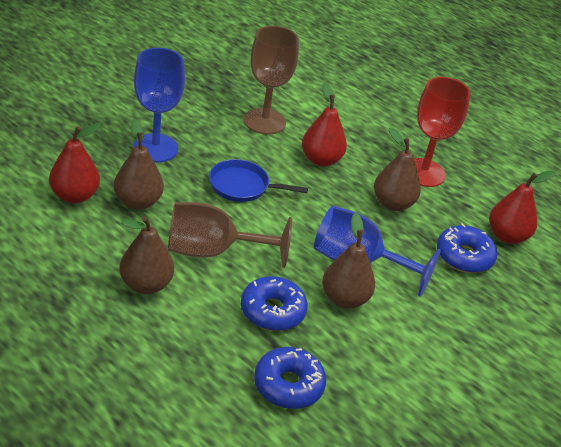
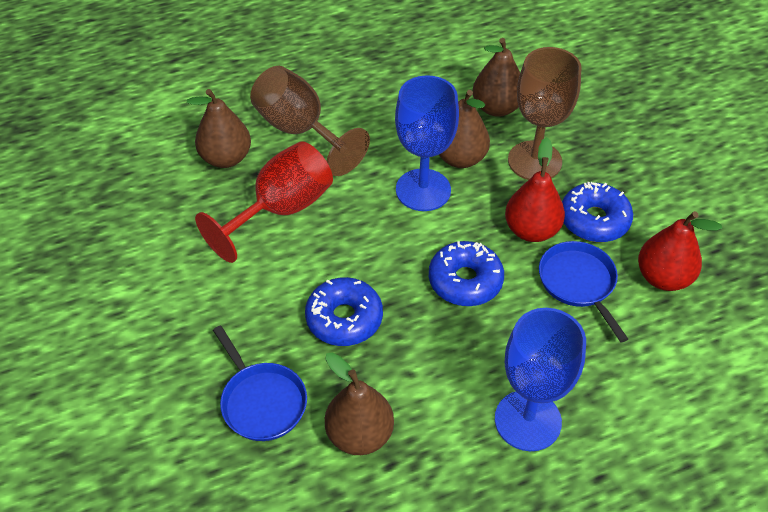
blue pan: [209,159,308,202] = 1 -> [213,325,307,441] [539,241,628,342] = 2
red pear: [49,123,101,203] [302,82,347,166] [489,170,555,244] = 3 -> [505,137,565,242] [638,211,722,291] = 2

